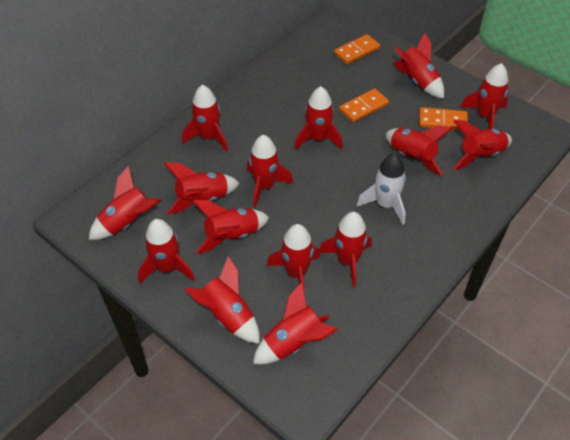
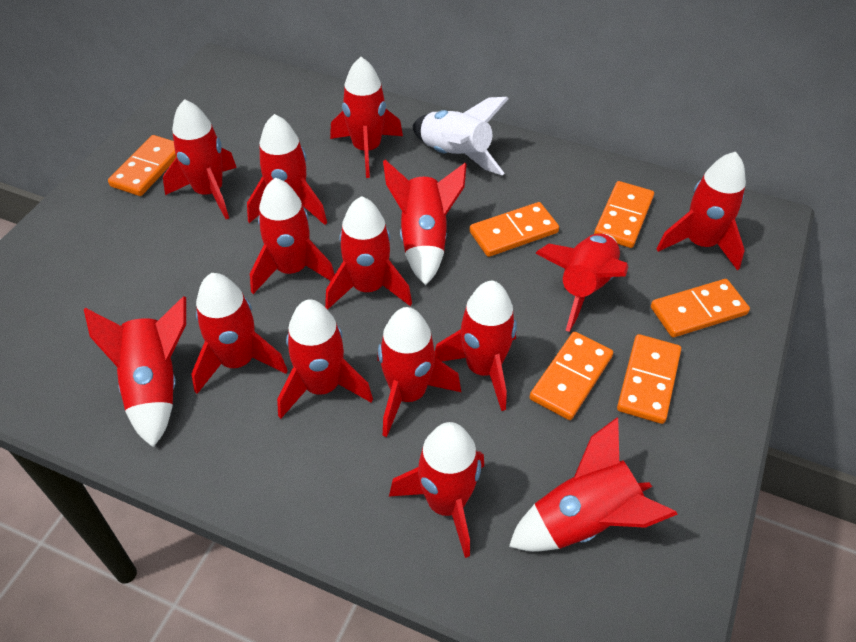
orange domino: [334,34,380,64] [339,89,389,123] [419,107,468,130] = 3 -> [108,135,176,196] [470,202,559,257] [530,332,613,420] [594,181,654,248] [617,334,681,424] [651,279,750,337] = 6

